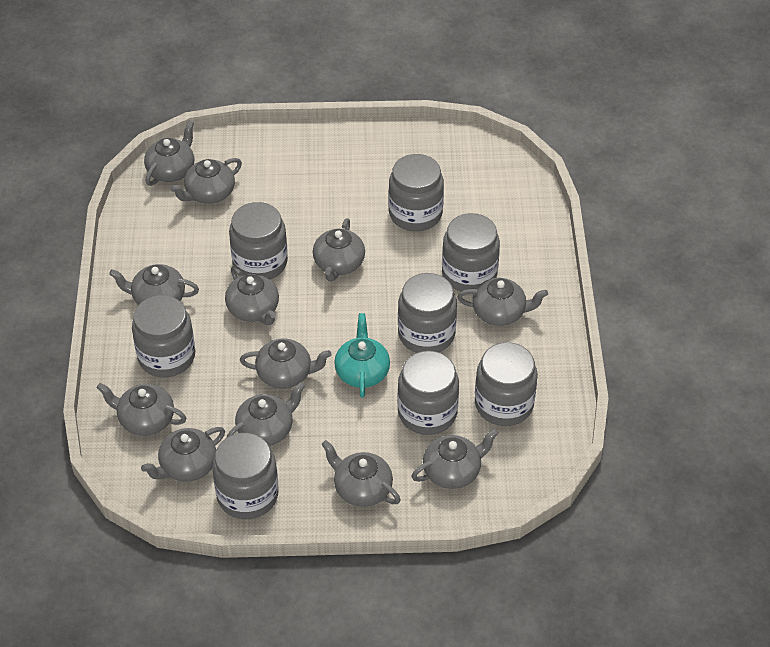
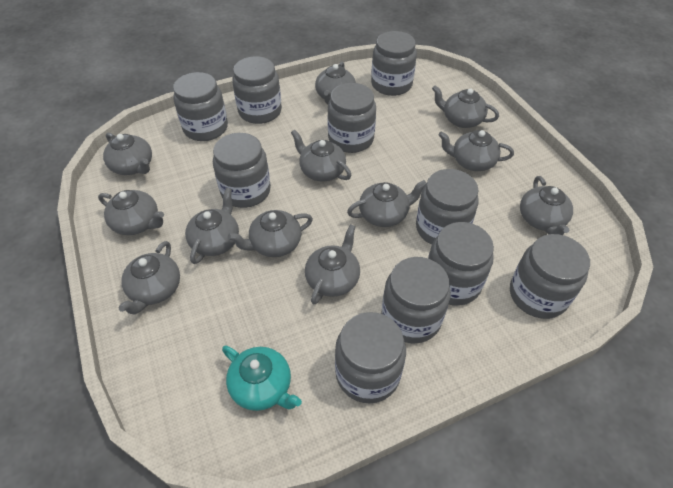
grey jar: [132,295,195,377] [212,433,279,519] [229,202,288,279] [389,154,444,231] [398,273,457,353] [398,351,459,435] [442,213,500,292] [475,342,538,426] = 8 -> [173,72,228,141] [213,133,271,208] [232,56,282,124] [327,83,376,153] [335,312,406,403] [371,31,417,96] [381,257,451,343] [416,169,479,245] [428,222,494,306] [510,234,590,319] = 10

